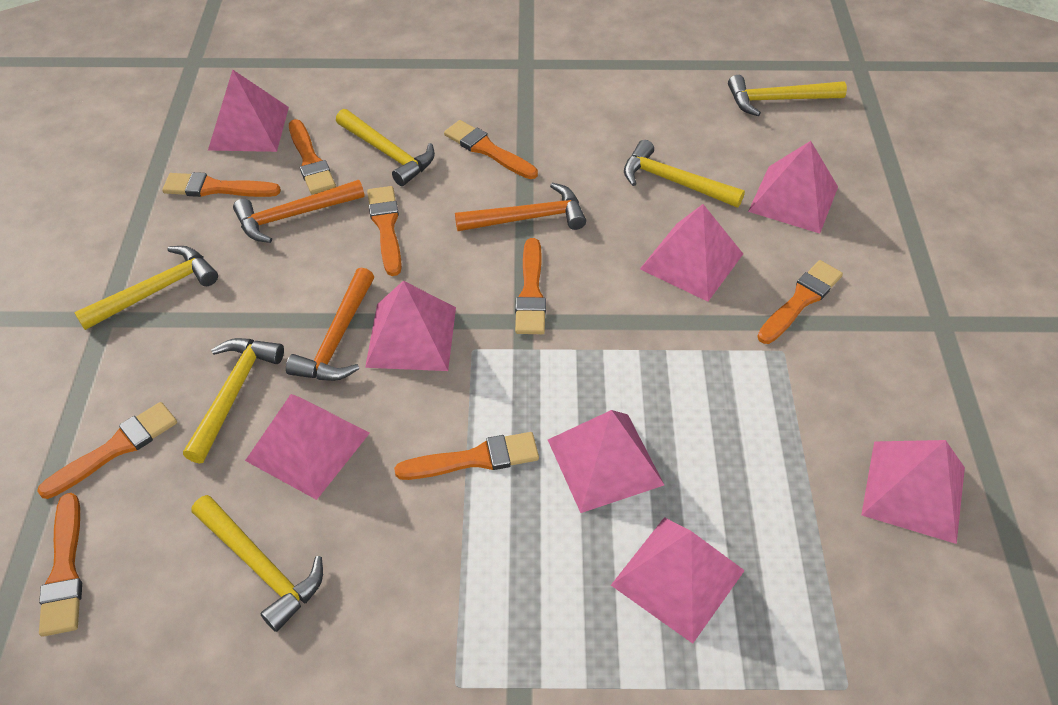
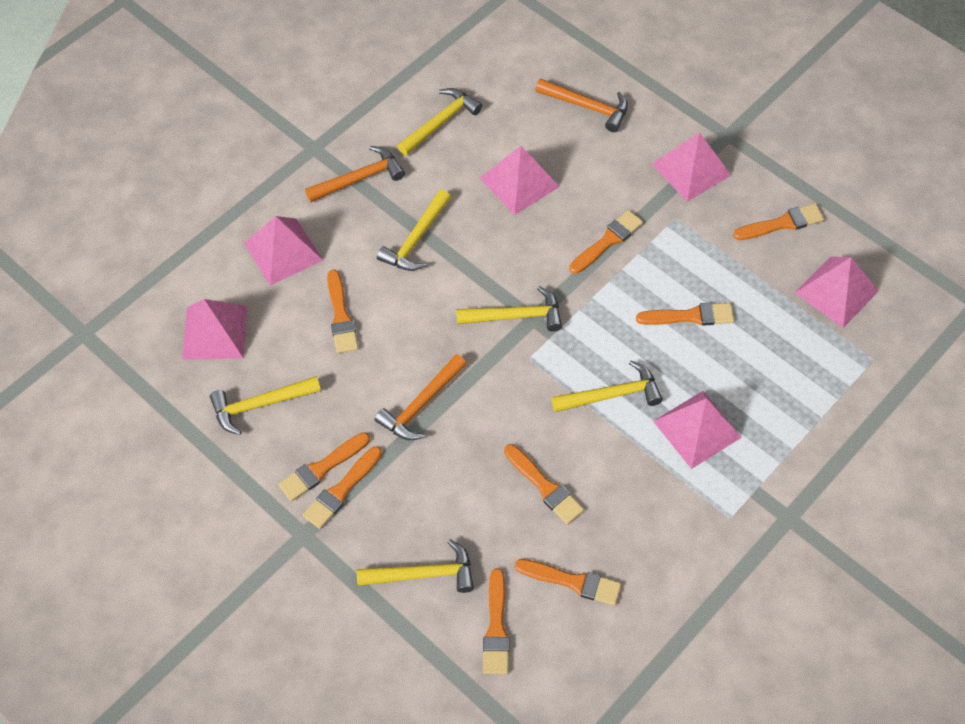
pink pyramid: [208,70,289,152] [245,394,370,500] [365,281,456,371] [548,410,664,513] [611,517,745,644] [640,204,743,302] [748,141,838,234] [861,440,965,544] = 8 -> [182,299,247,360] [244,216,323,286] [480,146,559,215] [652,132,732,202] [653,391,742,469] [795,257,879,328] = 6

